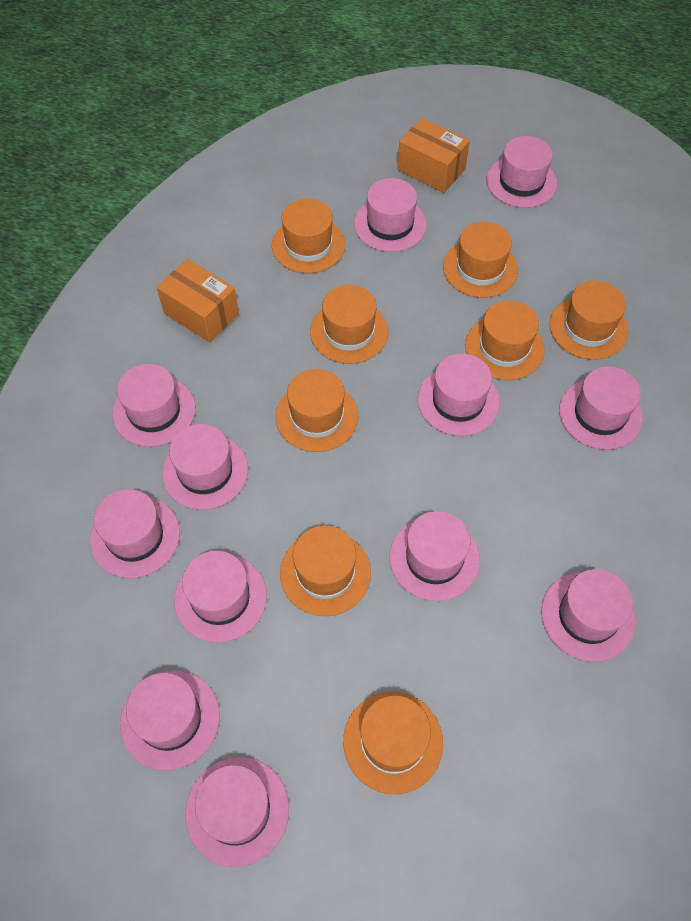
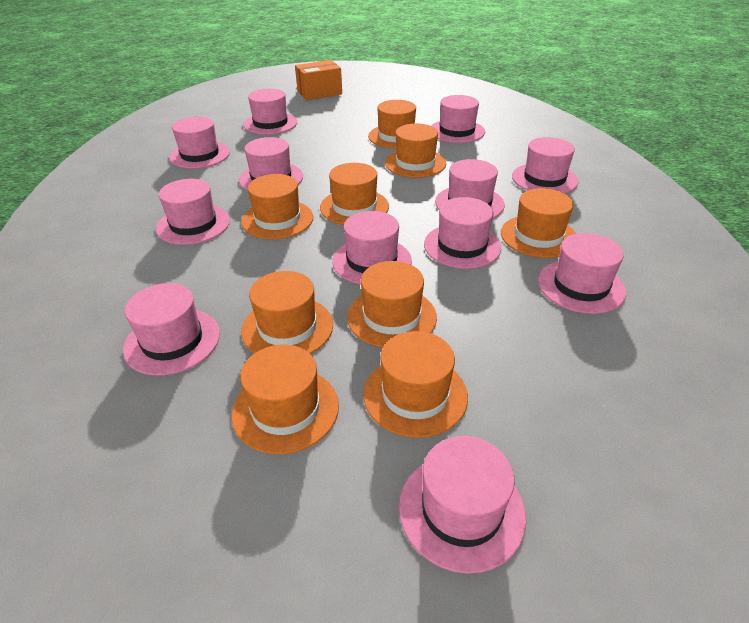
orange box: [156,259,239,343] [398,118,470,193] = 2 -> [295,60,342,100] = 1
orange hat: [272,199,345,273] [276,369,358,452] [280,525,371,616] [310,285,388,364] [343,692,443,794] [443,222,518,298] [465,300,545,380] [549,281,628,360] = 8 -> [232,345,339,454] [241,174,313,239] [241,271,333,354] [320,163,389,225] [347,261,437,348] [363,331,468,438] [368,100,416,149] [385,124,446,178] [501,188,576,258] = 9

